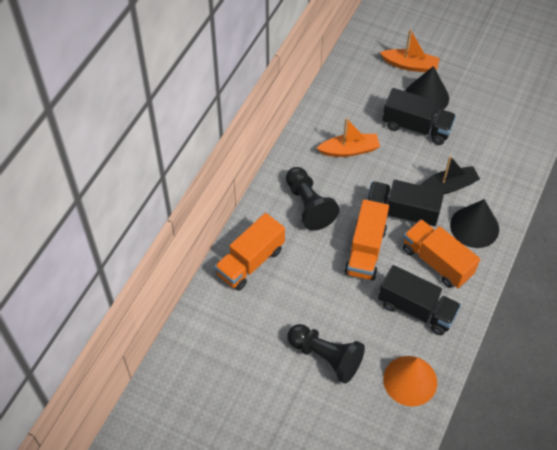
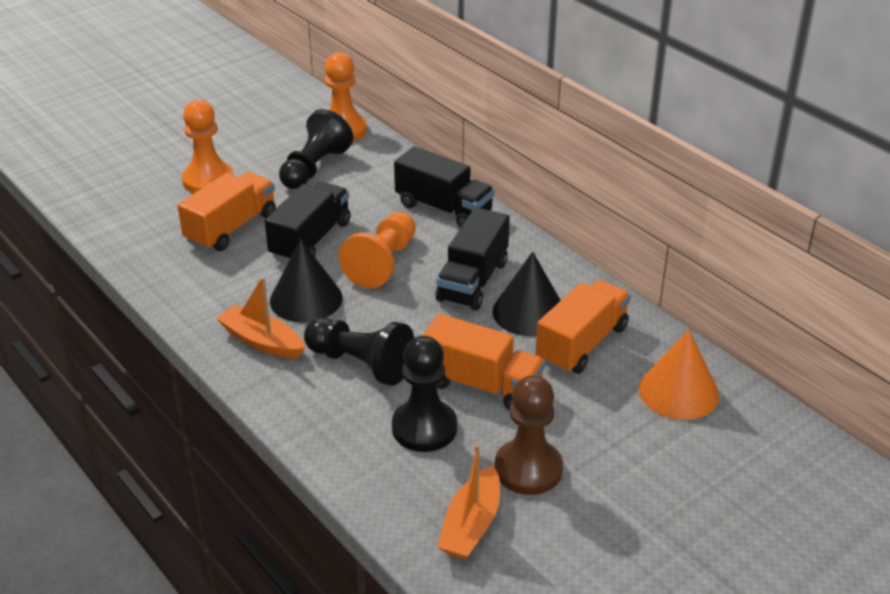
black boat: [421,156,480,194] = 1 -> none = 0
black pawn: [286,167,339,231] [288,324,365,384] = 2 -> [279,109,353,189] [304,318,414,386] [392,336,457,452] = 3
brown pawn: none = 0 -> [495,375,563,495] = 1
orange pawn: none = 0 -> [182,100,234,193] [325,52,367,141] [339,212,416,288] = 3

